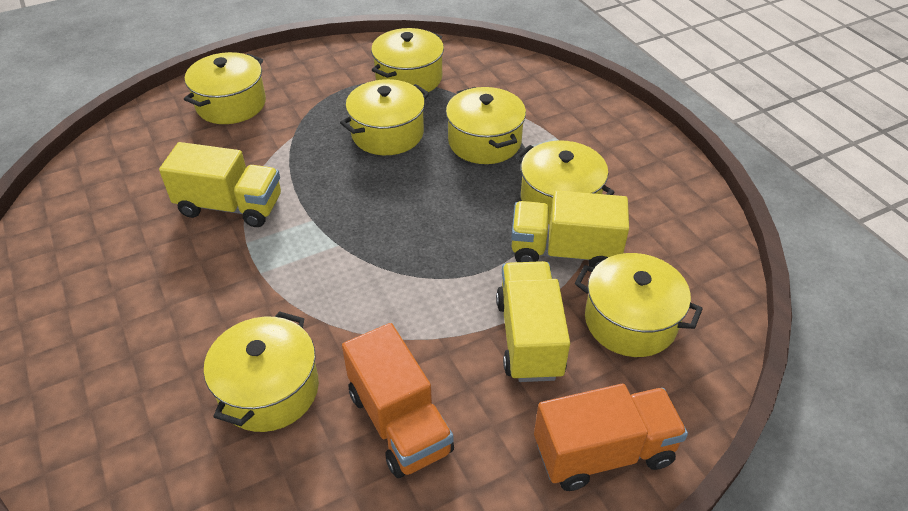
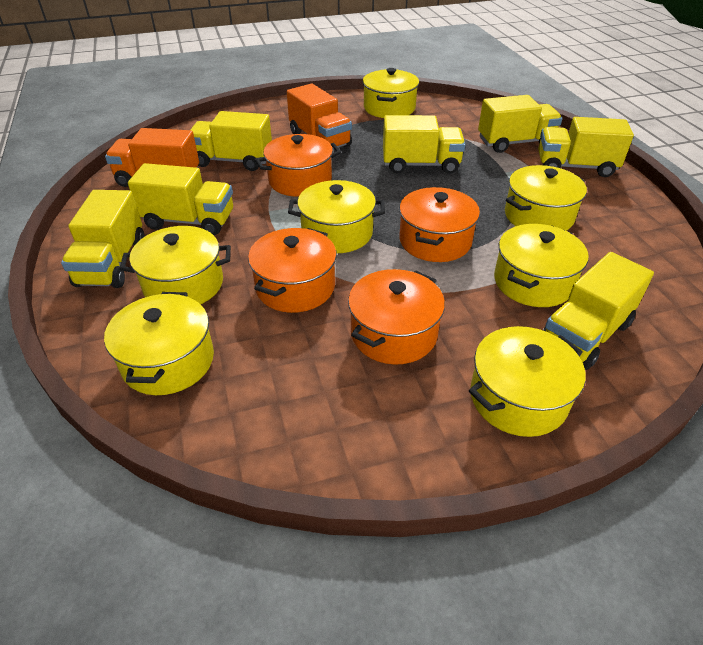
orange pot: none = 0 -> [248,228,337,313] [255,134,341,197] [348,269,445,365] [399,187,480,262] = 4
yellow truck: [159,142,281,227] [496,261,570,382] [511,191,629,268] = 3 -> [61,190,145,288] [128,163,233,235] [190,111,272,171] [383,115,465,174] [478,95,562,153] [538,117,634,177] [543,252,654,370] = 7

